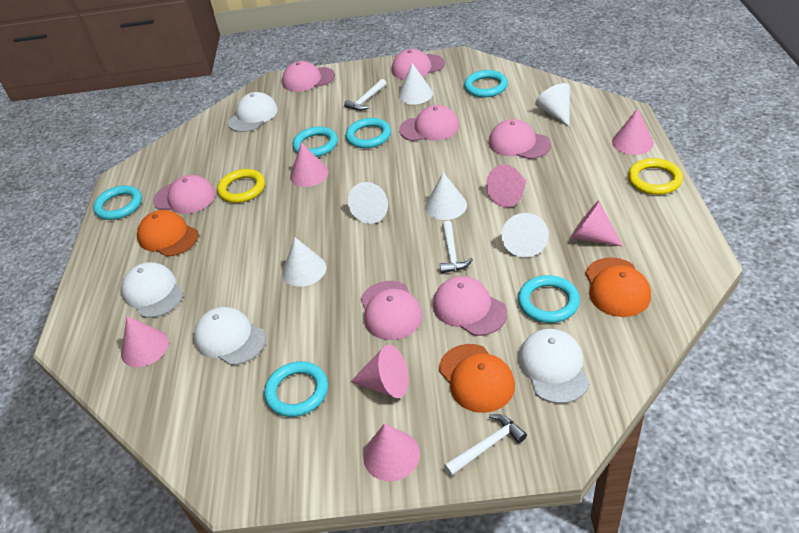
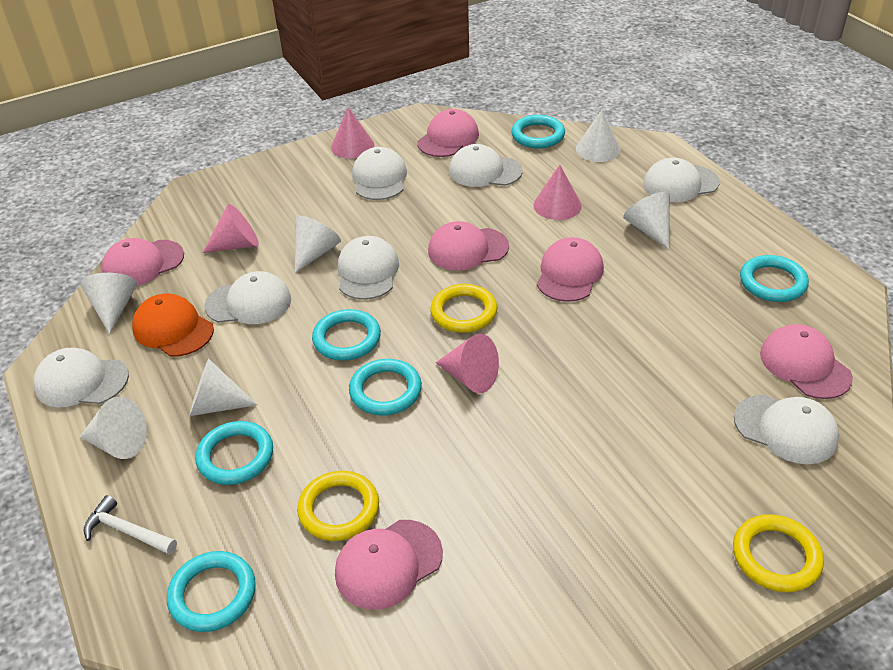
orange cap: [137,210,199,257] [439,344,515,413] [585,257,651,317] = 3 -> [132,293,214,356] = 1
pink cap: [153,175,216,214] [282,61,335,92] [361,281,423,340] [392,49,445,80] [399,105,459,141] [433,276,507,336] [489,119,551,159] = 7 -> [102,238,184,286] [335,520,443,610] [417,109,479,157] [428,221,509,271] [537,237,604,302] [760,324,853,399] = 6
pink cone: [121,316,169,367] [290,142,329,187] [350,345,409,398] [363,423,420,481] [486,164,526,207] [571,200,623,247] [612,108,654,155] = 7 -> [203,204,259,253] [331,108,375,158] [436,334,499,393] [533,165,582,220] = 4
white cap: [121,262,184,318] [194,307,266,365] [228,92,278,132] [518,329,590,404] = 4 -> [33,347,129,407] [204,271,291,324] [338,236,399,300] [352,147,407,200] [449,144,523,187] [643,158,720,202] [734,395,839,464] = 7
white hammer: [344,79,386,111] [440,221,473,274] [444,414,527,476] = 3 -> [84,495,177,555] = 1
yellow ring: [217,169,265,203] [628,158,683,195] = 2 -> [297,471,379,541] [430,284,497,333] [733,514,824,592] = 3

